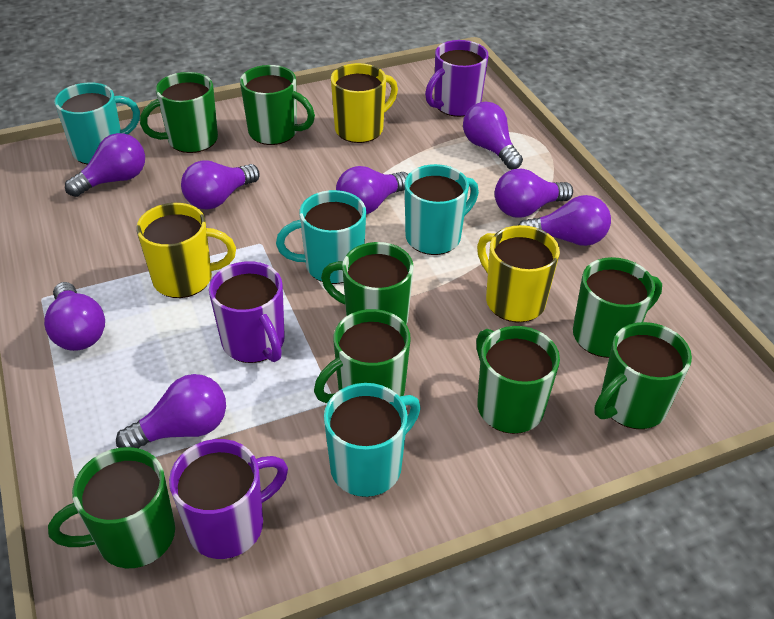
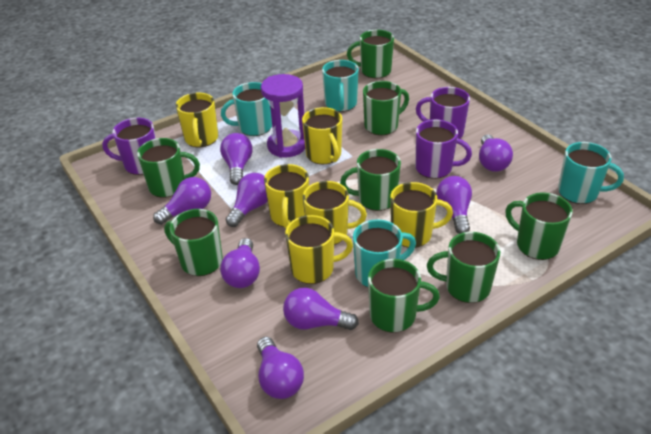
purple hourglass: none = 0 -> [261,74,305,158] = 1
yellow mug: [136,203,236,298] [331,63,398,143] [477,225,560,322] = 3 -> [176,93,218,147] [264,164,309,228] [285,215,353,284] [302,107,342,164] [303,181,367,245] [390,182,453,248] = 6

